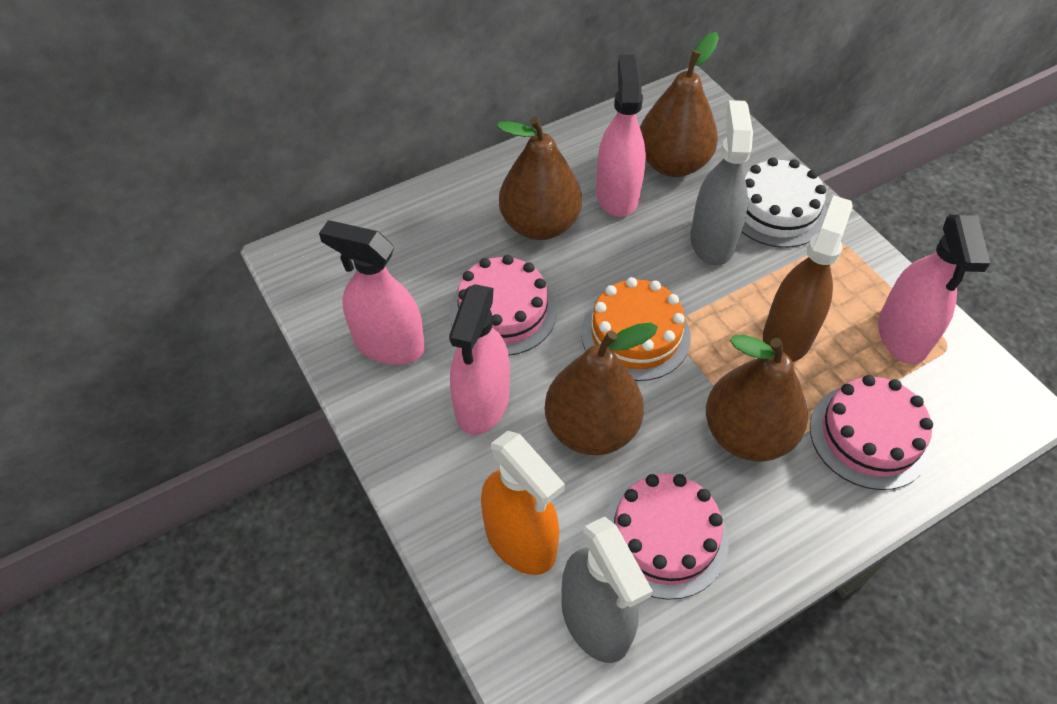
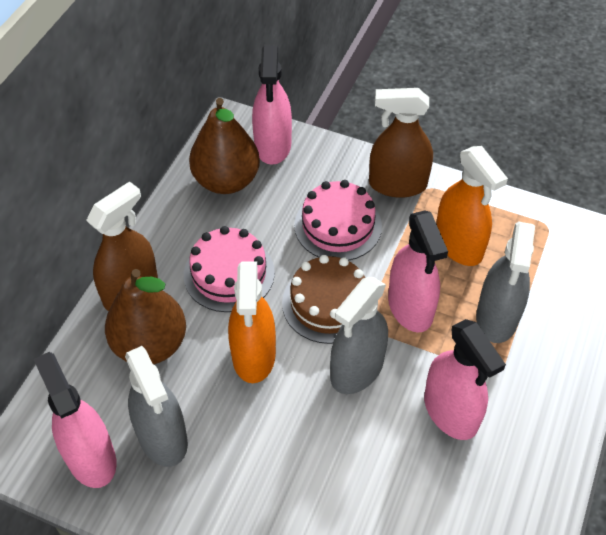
brown cake: none = 0 -> [282,255,365,344] = 1
brown pear: [497,117,582,240] [545,323,658,455] [640,32,719,177] [706,335,808,461] = 4 -> [105,269,186,364] [189,98,260,194] = 2
brown spray bottle: [763,195,853,362] = 1 -> [86,181,158,311] [369,88,433,198] = 2
grey spray bottle: [562,517,653,663] [690,100,753,266] = 2 -> [125,346,188,467] [330,277,388,394] [476,221,535,343] = 3
orange cake: [581,277,691,381] = 1 -> none = 0
orange spray bottle: [481,431,565,575] = 1 -> [228,261,276,383] [436,146,508,266] = 2
pink cake: [450,255,557,356] [604,474,728,600] [810,375,933,490] = 3 -> [184,226,275,312] [294,180,382,261] = 2
white cake: [742,157,827,248] = 1 -> none = 0

